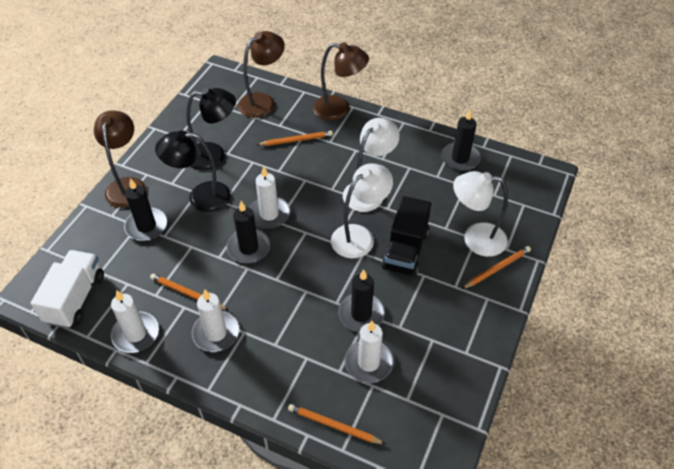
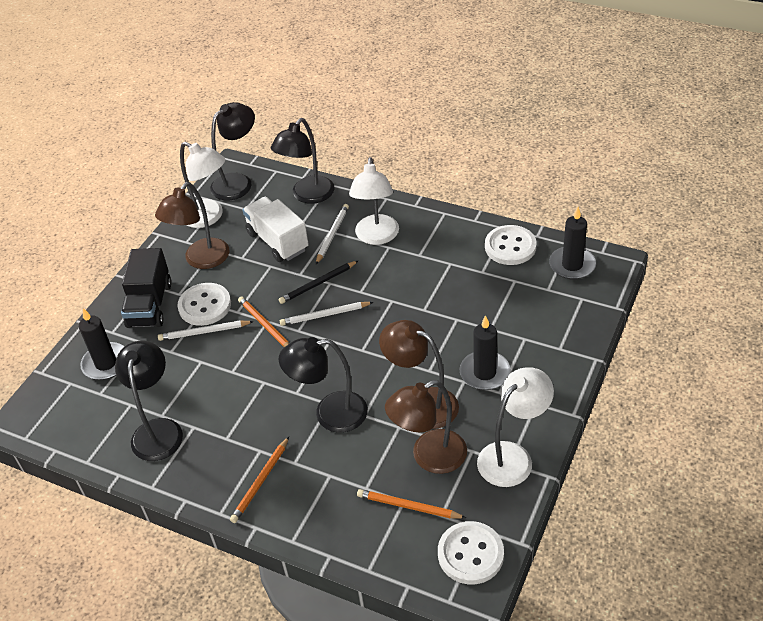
black candle: [124,178,167,241] [227,201,270,263] [338,269,385,332] [441,110,481,171] = 4 -> [79,308,125,380] [460,315,511,390] [549,207,596,279] = 3
black lamp: [155,130,231,212] [186,87,236,171] = 2 -> [115,341,183,461] [210,102,255,200] [271,118,335,204] [279,337,368,433] = 4
black pencil: none = 0 -> [279,261,358,304] = 1
orange pencil: [150,274,228,310] [257,131,333,146] [288,404,385,444] [462,246,531,289] = 4 -> [230,437,289,523] [238,296,289,347] [357,489,466,519] = 3
white button: none = 0 -> [177,283,231,326] [438,521,504,584] [485,225,537,265] = 3
white candle: [111,290,159,353] [192,289,239,352] [249,166,290,229] [345,321,393,383] = 4 -> none = 0
white pencil: none = 0 -> [158,320,254,341] [280,302,373,326] [316,204,349,264] = 3

